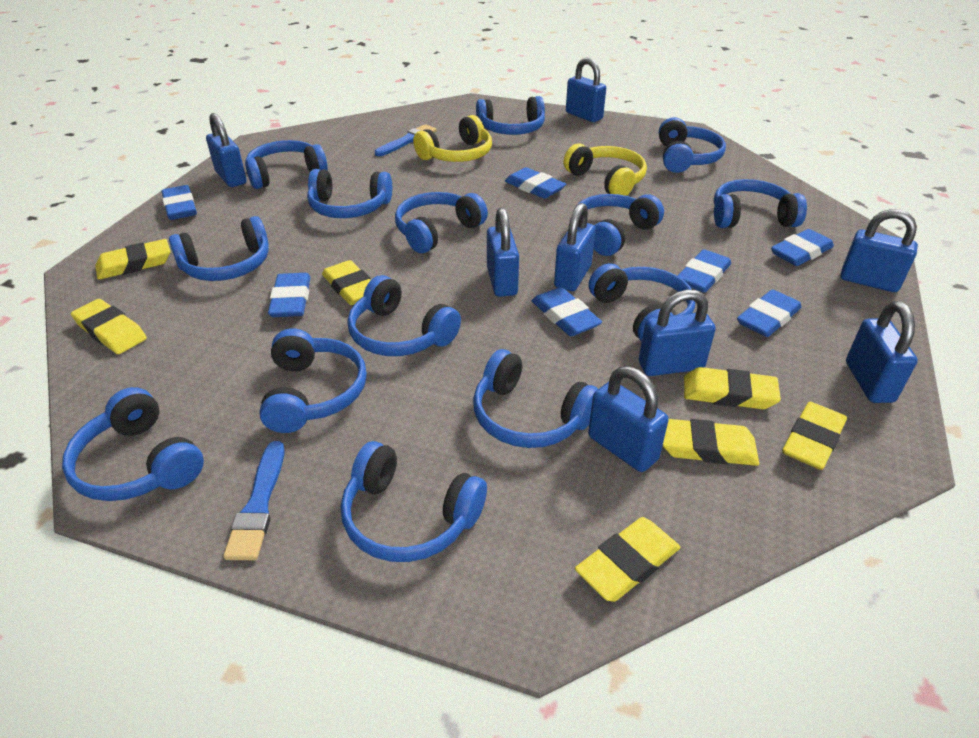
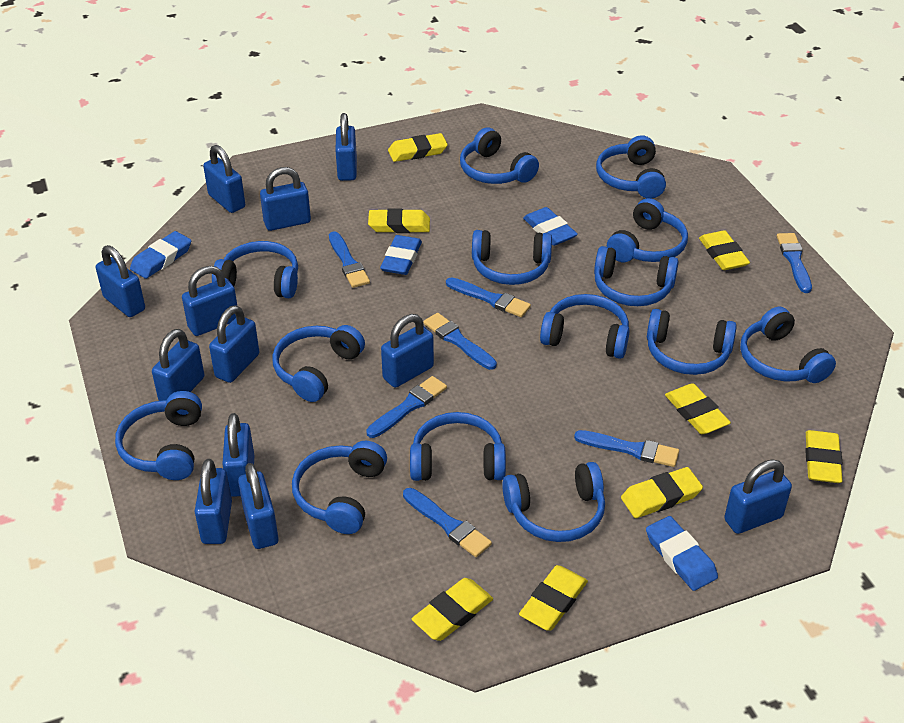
blue brush: [223,441,285,560] [375,124,437,156] = 2 -> [329,231,370,288] [366,376,447,438] [403,488,492,557] [423,313,497,370] [446,277,531,317] [574,430,679,467] [777,233,812,293] = 7
blue eraser: [161,185,197,220] [268,273,311,317] [505,167,566,199] [532,287,602,336] [678,249,731,293] [737,289,801,337] [771,229,834,266] = 7 -> [130,231,191,279] [380,235,422,275] [523,207,578,246] [646,516,718,591] = 4
blue padlock: [206,113,247,187] [487,208,519,297] [554,203,596,291] [566,58,606,122] [588,366,669,472] [639,290,716,376] [841,209,918,292] [846,301,918,403] = 8 -> [96,245,145,317] [152,329,204,401] [182,266,237,336] [194,459,232,544] [203,145,245,213] [209,305,259,383] [222,413,254,497] [238,463,279,549] [260,167,311,231] [335,113,357,181] [381,314,434,388] [724,459,792,534] = 12
yellow eraser: [71,299,147,354] [95,239,171,280] [322,260,371,305] [575,517,680,602] [663,419,759,466] [684,367,781,409] [783,402,847,470] = 7 -> [368,208,430,233] [388,133,448,162] [412,578,493,641] [519,565,588,631] [621,467,703,518] [665,383,731,434] [699,230,750,270] [805,430,843,483] = 8
yellow headphones: [413,115,492,162] [564,144,647,196] = 2 -> none = 0

